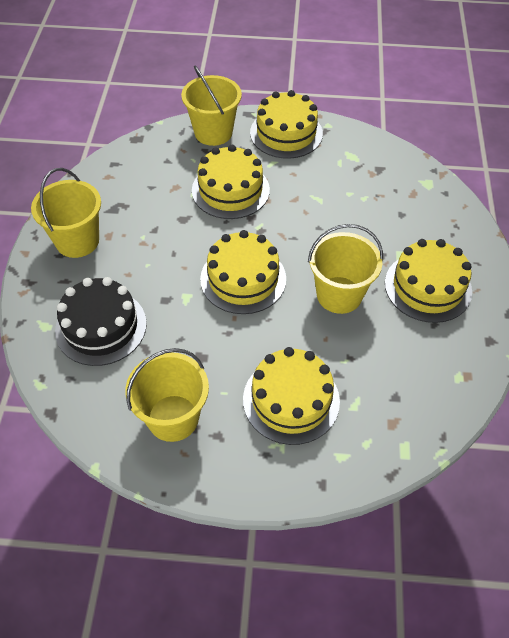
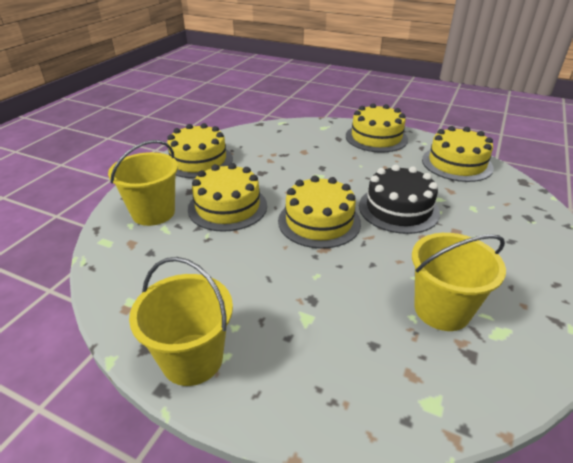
yellow bucket: [31,168,101,258] [125,348,209,442] [181,65,242,146] [308,224,383,314] = 4 -> [108,140,178,226] [129,257,233,386] [412,233,506,331] = 3

